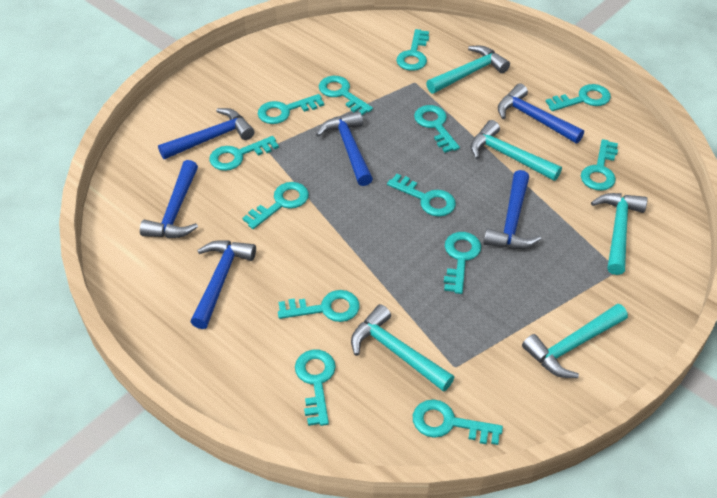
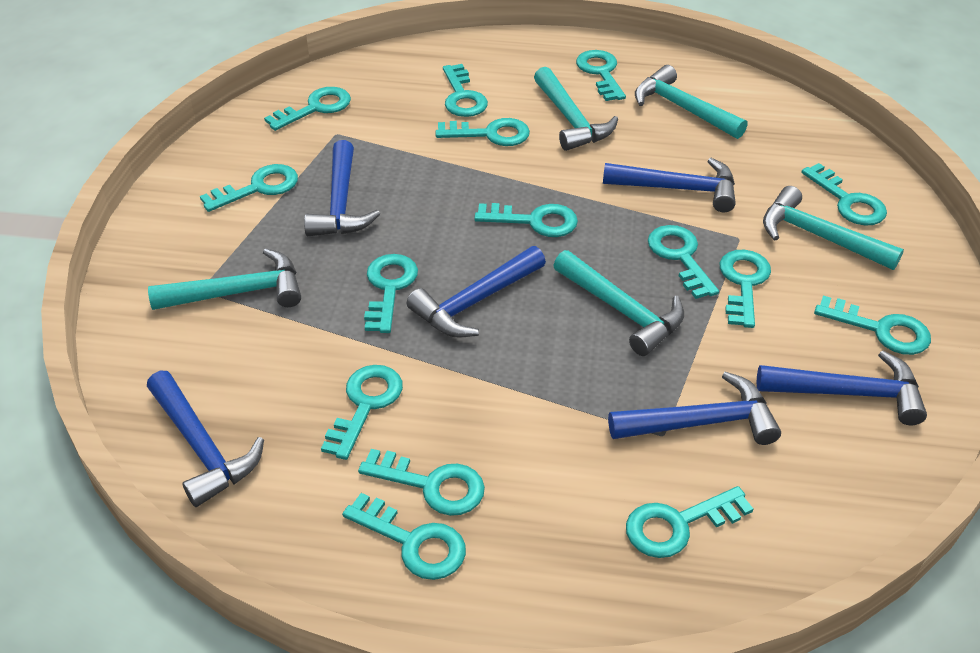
turquoise key: [209,136,279,171] [242,182,309,229] [258,94,324,124] [278,290,360,322] [295,350,336,426] [319,76,373,115] [387,174,456,217] [396,29,429,71] [413,399,503,445] [414,105,460,153] [444,232,481,294] [546,84,611,111] [581,139,618,191] = 13 -> [200,164,298,212] [264,87,351,131] [321,365,403,460] [342,493,466,580] [358,449,485,516] [364,254,418,333] [435,118,530,146] [443,64,488,117] [474,203,578,237] [576,50,626,101] [626,486,753,558] [648,225,719,299] [720,250,771,328] [801,163,887,226] [814,296,931,355] = 15

